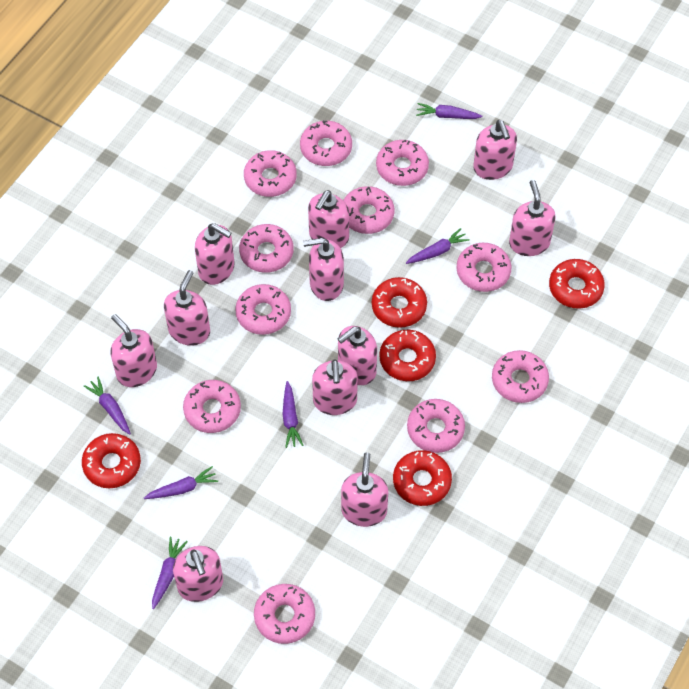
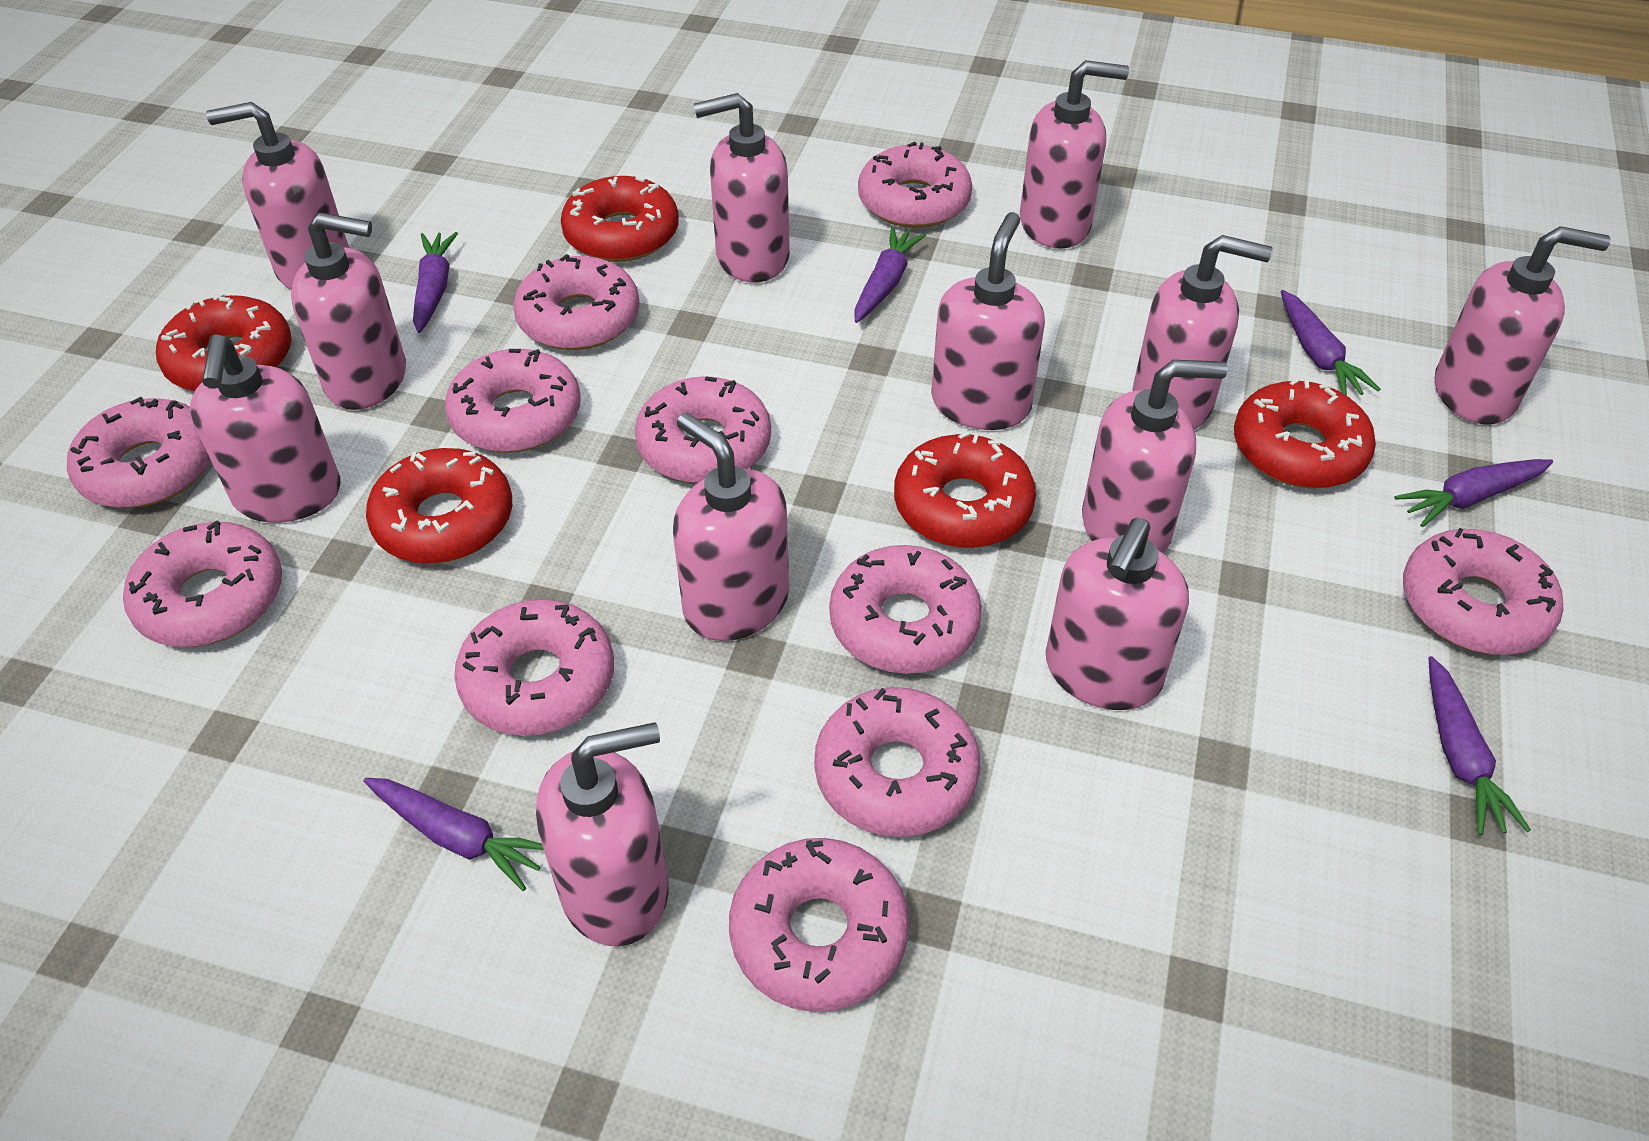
pink soap dispenser: [110,314,157,387] [164,270,210,346] [173,546,223,602] [195,223,235,285] [303,238,344,301] [308,190,349,248] [312,359,358,415] [338,326,377,385] [341,452,388,527] [473,120,517,180] [509,180,556,256] = 11 -> [190,334,340,523] [206,102,349,289] [291,212,406,410] [536,722,669,946] [673,412,789,641] [694,93,790,283] [931,212,1045,430] [1020,60,1129,249] [1046,518,1189,710] [1082,360,1228,553] [1132,235,1273,429] [1435,226,1611,425] = 12

